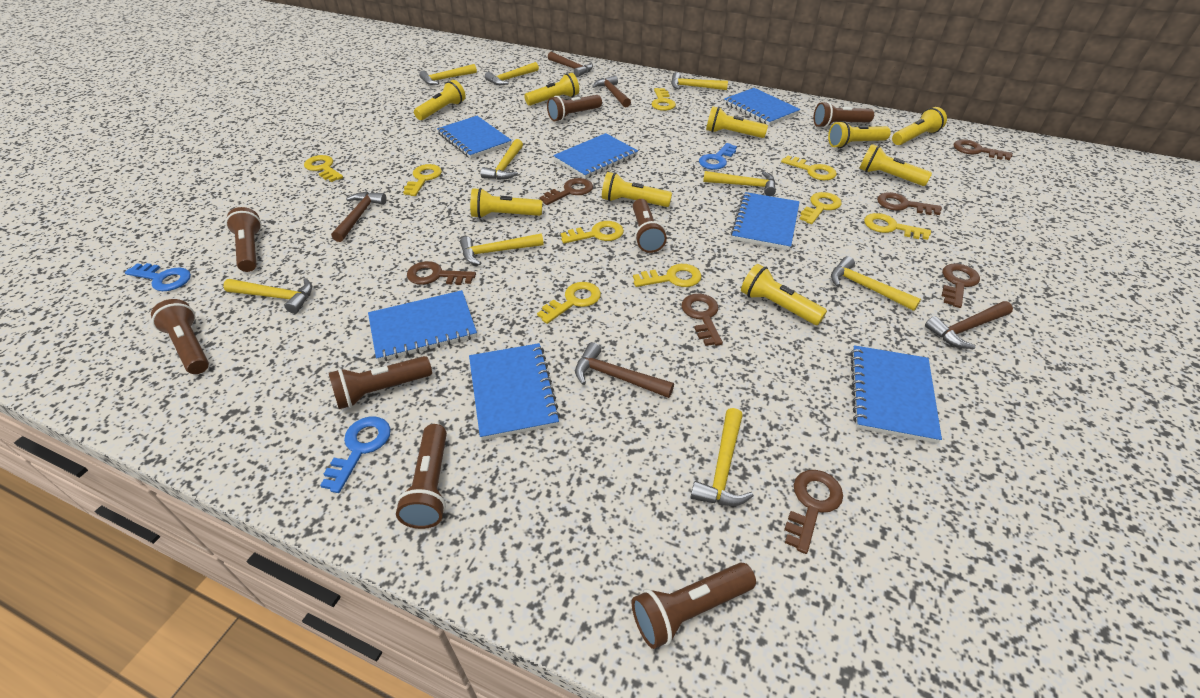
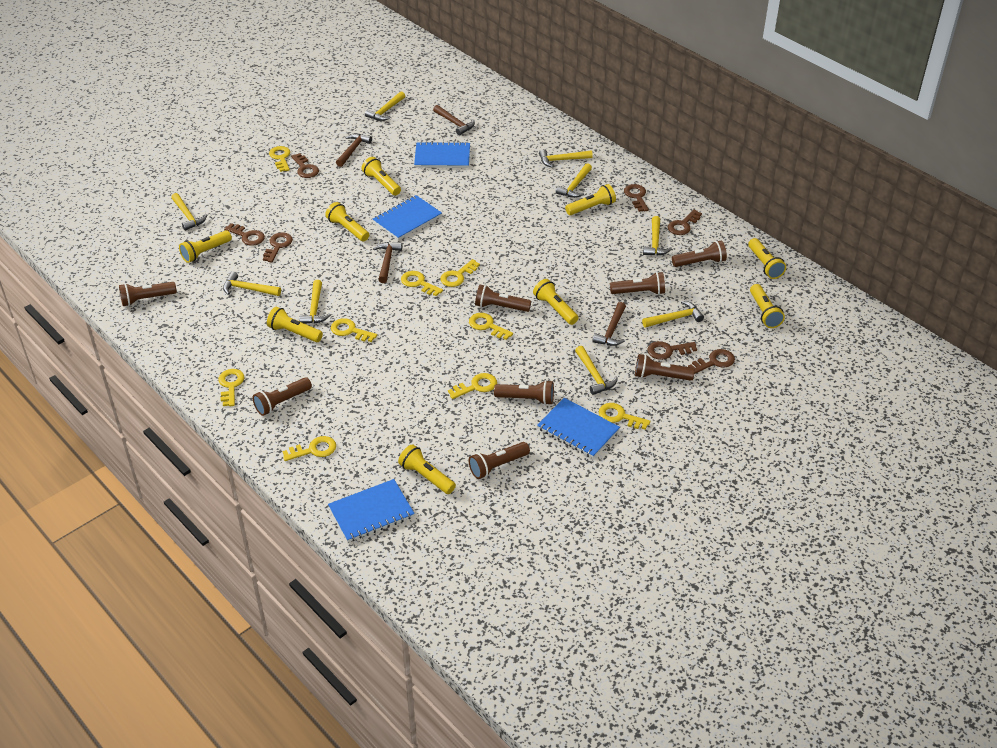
blue key: [125,263,191,291] [320,416,391,493] [699,143,737,170] = 3 -> none = 0
blue notebook: [368,290,477,362] [437,116,512,159] [469,343,561,440] [553,133,638,179] [724,88,800,125] [731,192,800,250] [850,345,942,443] = 7 -> [328,479,415,542] [373,195,442,240] [414,141,470,168] [537,398,620,458] = 4
brown hammer: [331,192,387,242] [548,52,593,77] [575,342,674,398] [592,75,631,108] [925,301,1013,349] = 5 -> [336,134,372,167] [373,242,402,283] [433,105,475,135] [593,302,626,346] = 4

